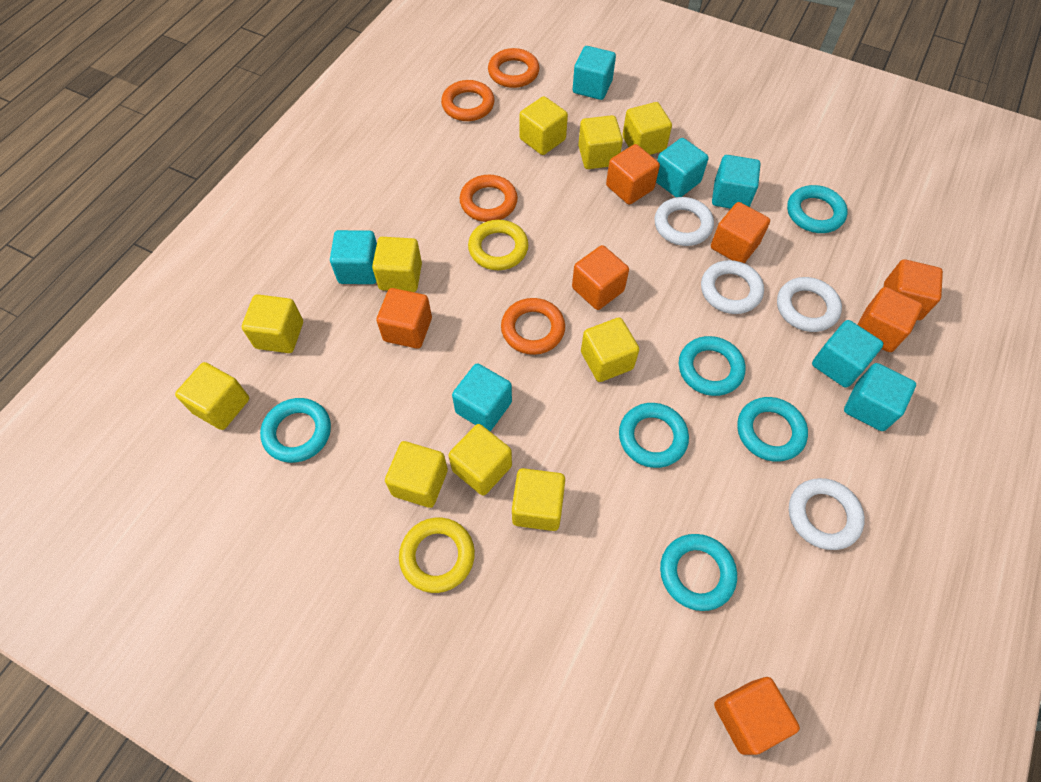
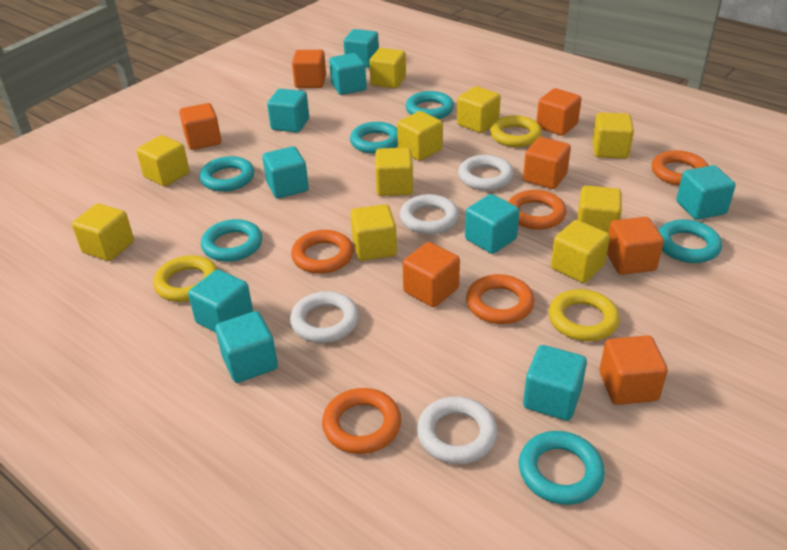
orange ring: [441,80,495,121] [460,175,518,222] [488,48,539,88] [501,298,565,355] = 4 -> [291,230,354,274] [322,388,401,454] [466,274,535,324] [509,190,567,230] [652,150,709,186] = 5
turquoise cube: [330,230,377,284] [452,363,512,431] [573,46,616,100] [656,138,709,197] [712,155,760,209] [812,320,883,388] [844,363,916,431] = 7 -> [188,269,253,333] [215,311,278,383] [262,146,309,198] [267,89,309,133] [329,53,367,95] [343,29,379,68] [465,194,520,254] [523,345,587,421] [676,165,736,220] = 9
yellow ring: [399,518,475,593] [468,220,528,270] = 2 -> [153,255,218,302] [490,115,542,147] [549,289,620,341] = 3

